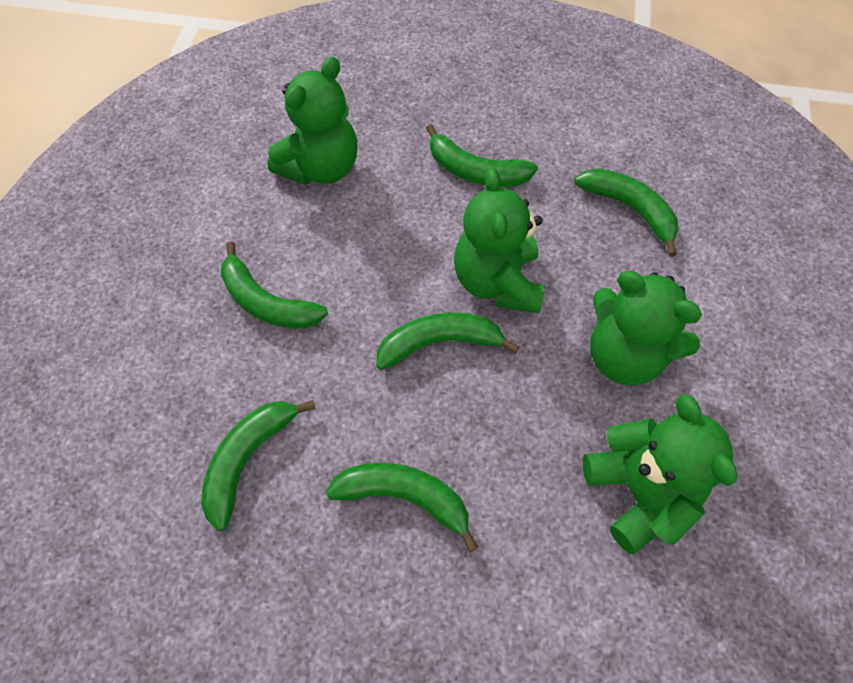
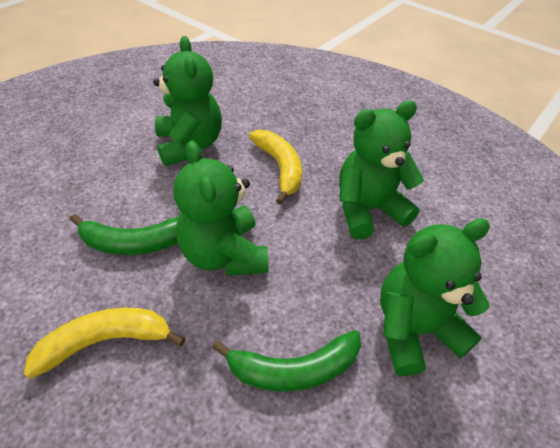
green banana: [201,400,315,531] [221,241,328,329] [326,463,478,552] [376,313,519,370] [426,124,538,187] [574,168,679,257] = 6 -> [70,214,178,255] [212,330,361,392] = 2
yellow banana: none = 0 -> [24,308,185,379] [249,129,302,205] = 2

